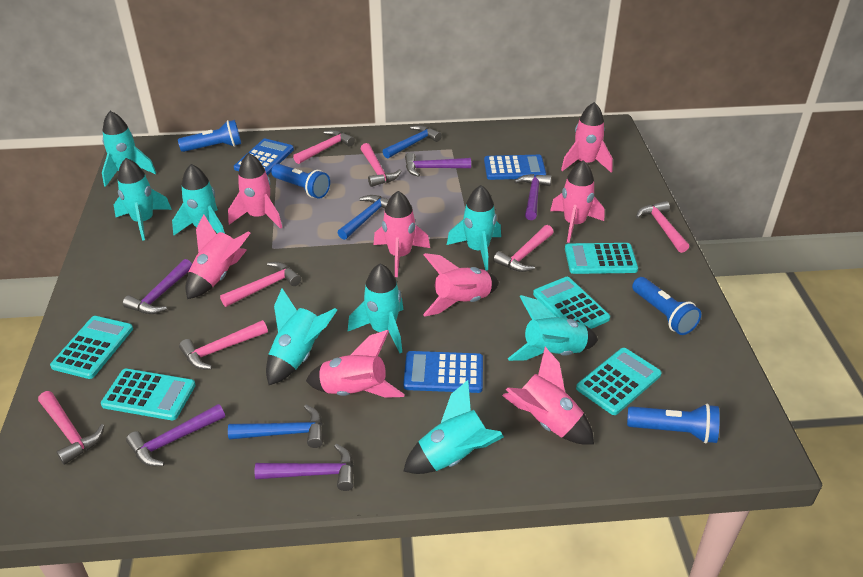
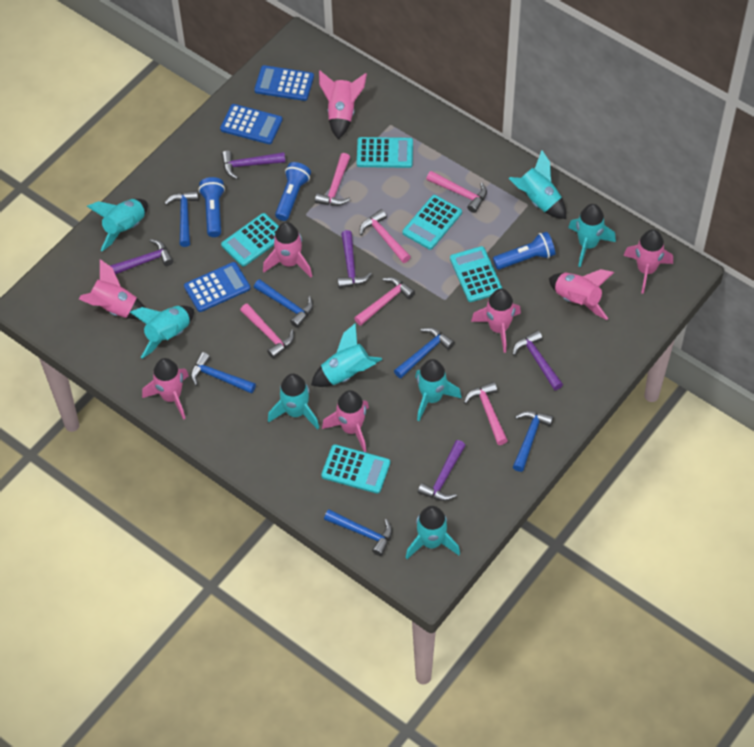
blue flashlight: [178,120,241,152] [271,164,330,199] [627,404,720,444] [632,277,701,335] = 4 -> [198,177,225,237] [275,162,311,221] [493,232,555,270] = 3
blue hammer: [228,405,323,448] [337,195,389,240] [383,125,442,159] = 3 -> [164,191,199,247] [191,352,256,394] [254,279,313,328] [324,509,392,556] [394,328,455,378] [513,411,554,472] = 6
pink hammer: [38,391,105,465] [179,320,268,369] [220,262,301,307] [293,130,355,164] [361,143,401,187] [493,225,554,272] [636,201,689,253] = 7 -> [240,303,294,359] [315,153,350,206] [354,277,415,326] [360,209,411,263] [426,171,487,213] [464,382,508,445] = 6

